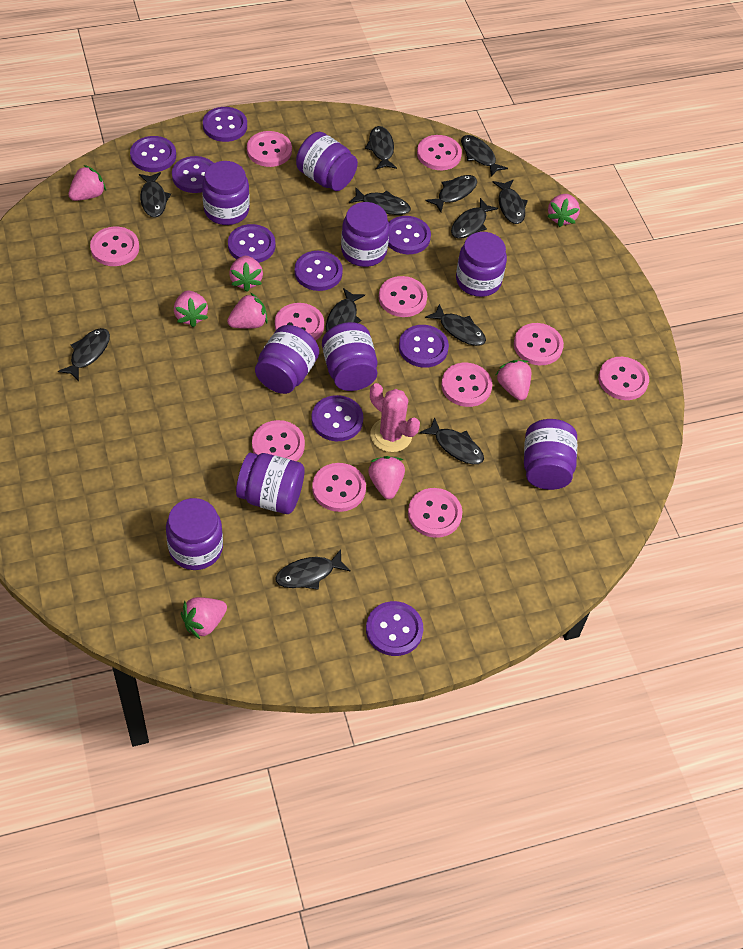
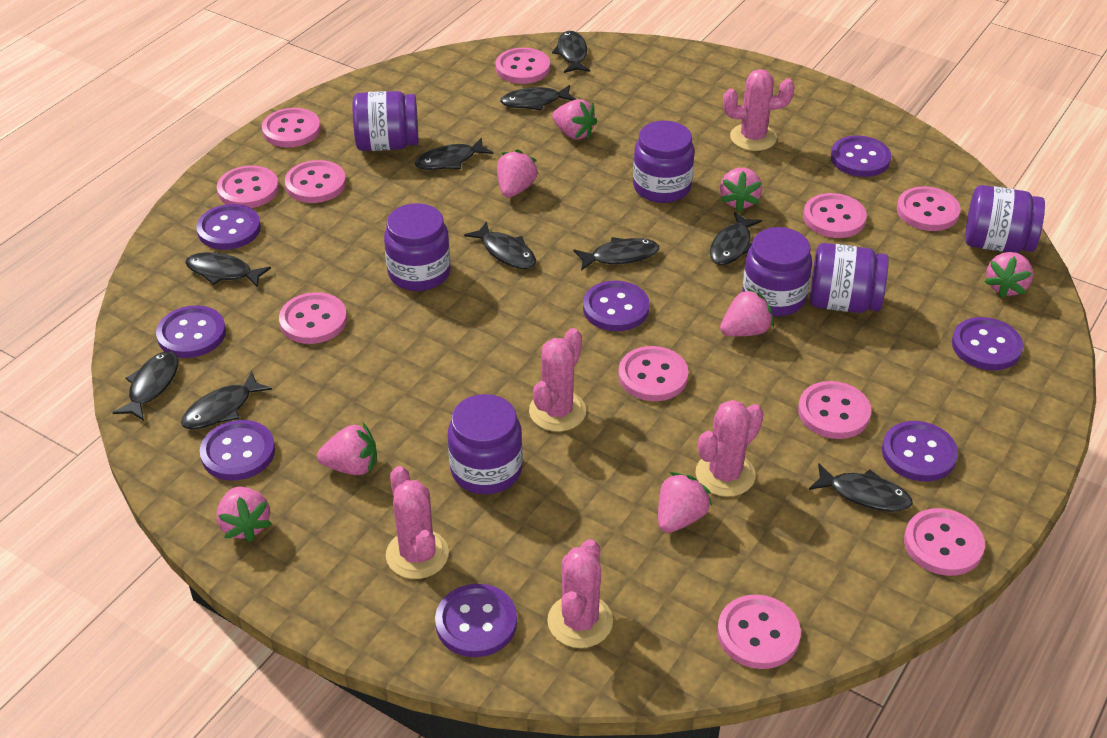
black fish: [58,328,110,381] [139,172,171,218] [276,549,351,590] [326,288,365,332] [349,187,411,215] [365,126,397,170] [419,417,484,464] [425,175,477,212] [425,304,486,346] [451,198,498,239] [461,135,508,176] [493,179,528,224] = 12 -> [112,351,178,421] [181,371,272,429] [185,252,271,288] [415,137,493,170] [464,221,536,269] [500,85,576,111] [552,31,590,73] [574,237,659,271] [710,212,762,265] [809,463,913,512] = 10
pink cactus: [370,383,420,452] = 1 -> [386,466,449,579] [529,328,586,432] [547,539,613,648] [695,400,763,497] [723,69,795,151] = 5
purple button: [130,136,176,172] [172,156,213,193] [203,107,247,142] [228,224,276,263] [295,251,343,291] [311,395,364,441] [366,601,423,656] [388,216,431,254] [399,325,449,368] = 9 -> [156,305,226,358] [196,204,261,250] [200,420,275,481] [435,584,517,657] [583,281,649,331] [831,136,891,177] [882,421,958,482] [952,317,1023,370] = 8
purple jar: [166,498,223,570] [202,161,250,225] [236,452,305,514] [255,325,319,394] [296,132,358,191] [322,322,377,391] [341,202,389,267] [456,232,507,297] [524,419,577,490] = 9 -> [353,91,418,151] [384,203,451,291] [448,394,523,494] [633,121,695,203] [742,227,812,316] [810,243,889,313] [965,185,1045,253] = 7

